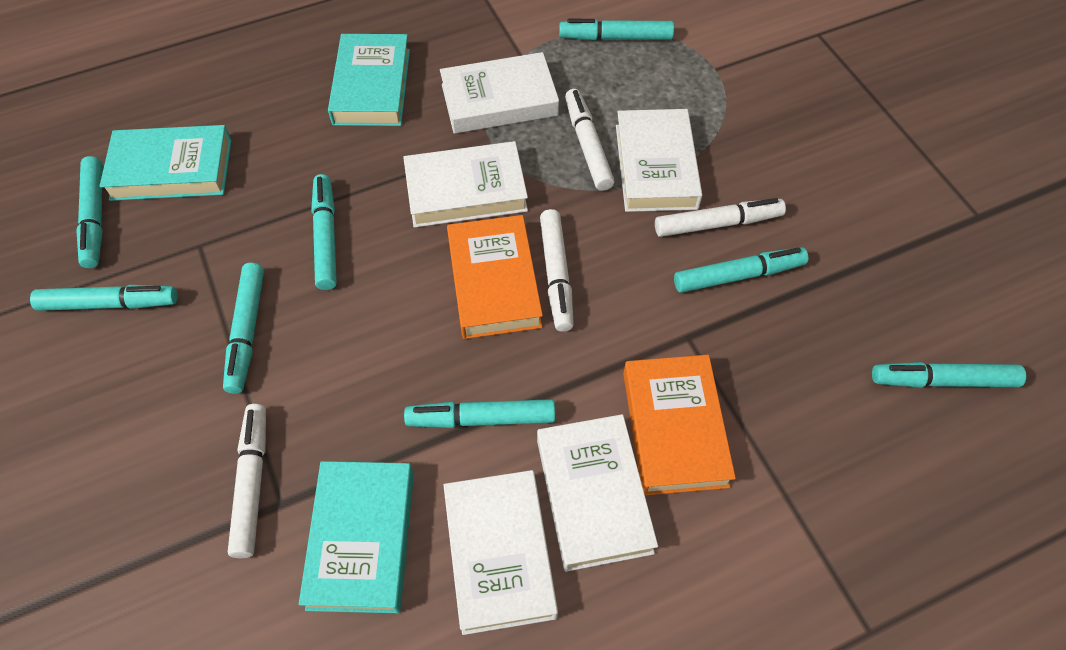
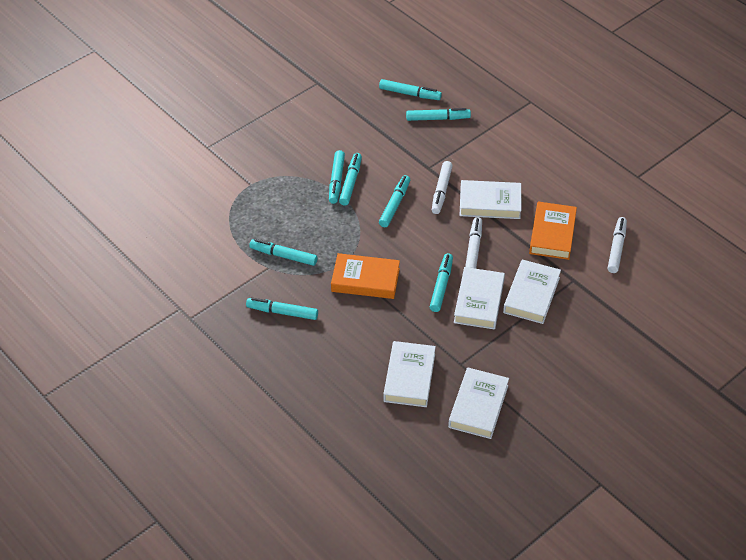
turquoise book: [100,125,232,201] [299,461,414,613] [328,34,410,126] = 3 -> none = 0
white marker: [228,404,266,558] [540,209,574,332] [565,89,615,191] [655,198,786,237] = 4 -> [432,161,453,214] [465,217,482,269] [608,217,627,273] = 3

